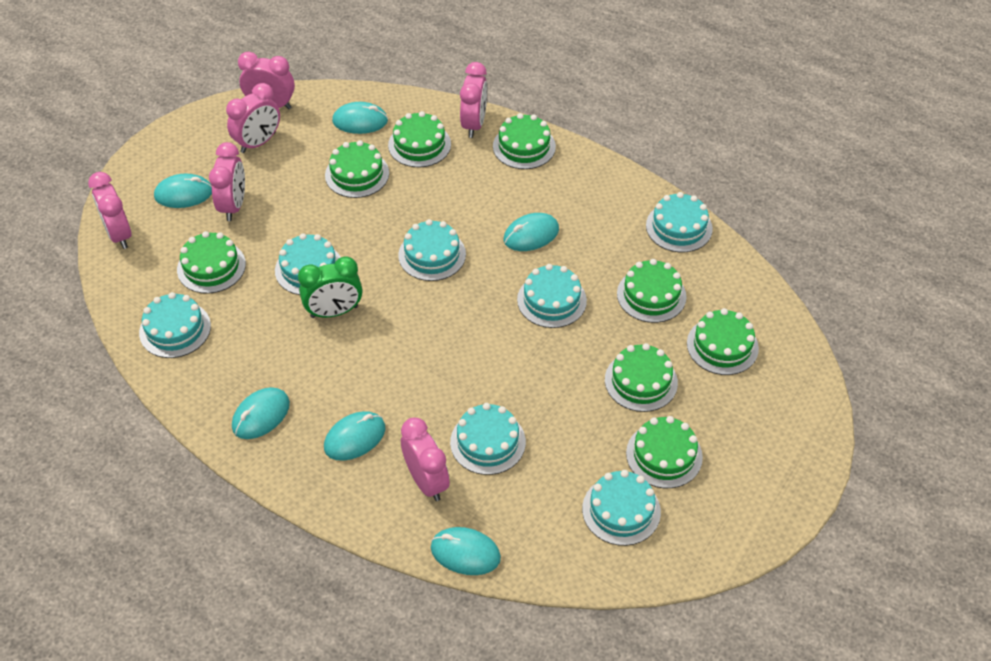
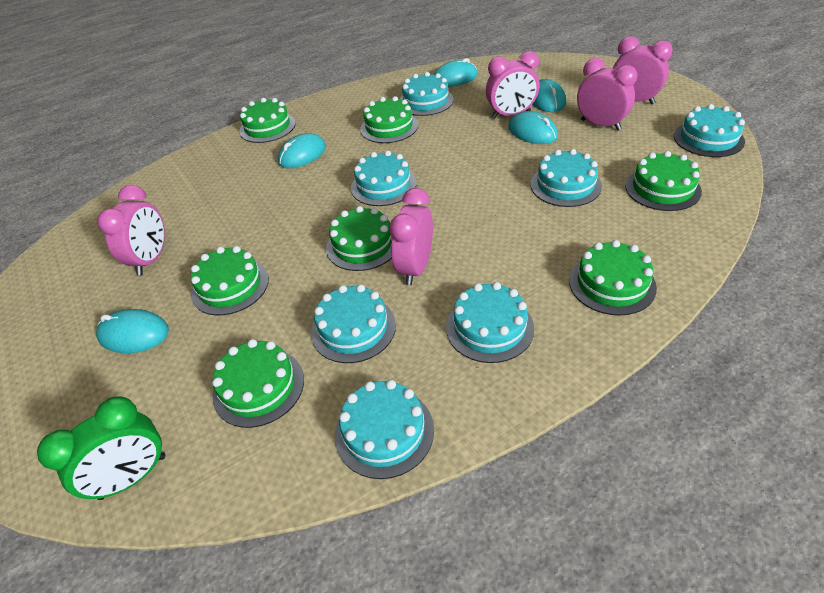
green cake: [177,231,246,294] [325,140,389,198] [388,111,451,167] [493,113,556,169] [605,343,678,412] [617,259,686,323] [626,416,703,488] [687,308,759,375] = 8 -> [191,246,269,315] [212,339,304,428] [239,98,296,143] [326,206,392,271] [360,96,418,143] [569,240,657,316] [625,151,702,211] = 7
pink clock: [88,172,132,249] [209,142,245,221] [226,83,280,153] [238,52,295,109] [401,418,450,501] [460,62,487,138] = 6 -> [97,185,165,275] [389,188,433,285] [486,51,539,119] [577,58,637,131] [613,36,673,105] = 5
turquoise mouse: [154,174,212,208] [232,387,290,439] [324,411,385,461] [332,102,388,134] [431,527,501,575] [503,213,559,251] = 6 -> [96,309,169,353] [278,133,326,168] [434,58,478,87] [508,111,558,144] [533,79,566,112] = 5

